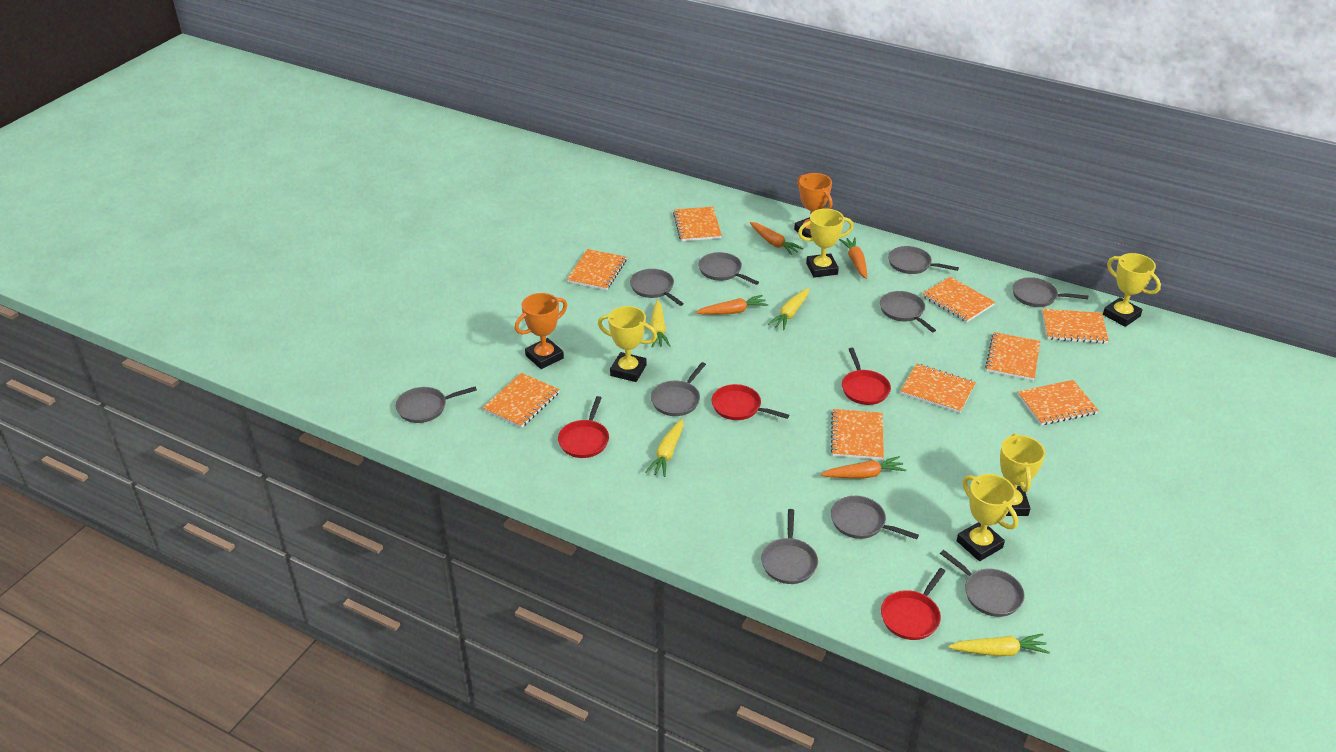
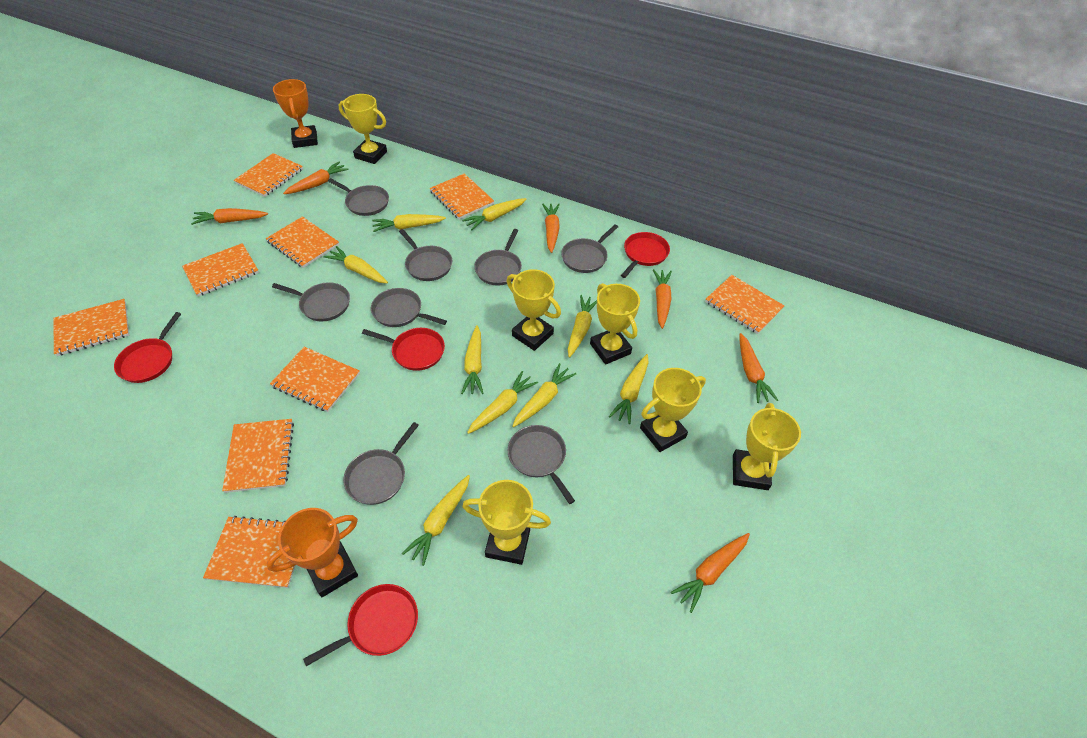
grey pan: [396,386,477,423] [630,269,684,306] [651,362,706,416] [699,252,759,285] [761,509,818,584] [831,496,919,539] [880,291,936,332] [888,246,959,274] [940,550,1025,617] [1012,277,1088,307] = 10 -> [272,282,350,321] [328,178,389,216] [343,422,419,505] [371,288,447,327] [399,229,452,281] [474,229,522,285] [508,425,575,504] [561,224,618,273] = 8
orange carrot: [695,295,768,315] [750,222,803,255] [820,456,906,479] [839,237,867,279] = 4 -> [191,208,268,225] [283,162,349,194] [542,203,560,253] [653,269,672,329] [671,533,750,613] [739,333,778,403] = 6
yellow carrot: [645,419,683,477] [651,300,670,348] [768,288,809,330] [948,633,1050,657] = 4 -> [324,246,388,283] [372,214,446,232] [402,475,470,566] [461,325,484,394] [462,198,526,230] [467,371,538,434] [512,363,577,427] [568,295,597,357] [609,354,649,424] = 9
yellow trophy: [598,306,657,382] [798,208,853,278] [957,474,1018,561] [1000,433,1045,516] [1103,253,1161,327] = 5 -> [339,94,387,164] [462,480,551,565] [506,269,561,351] [590,283,640,365] [640,368,706,452] [733,403,801,490] = 6

